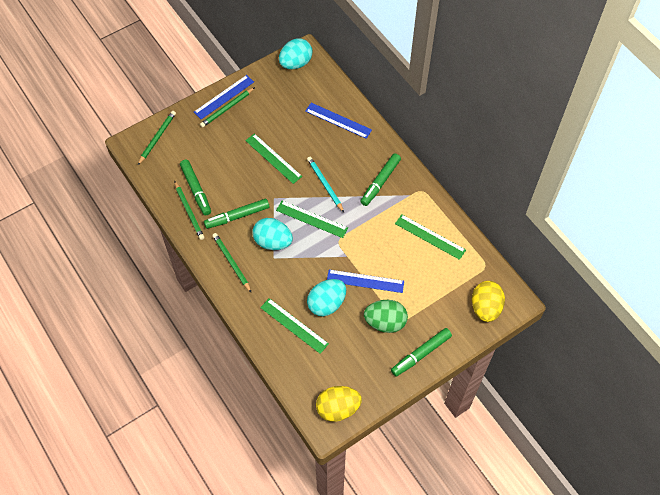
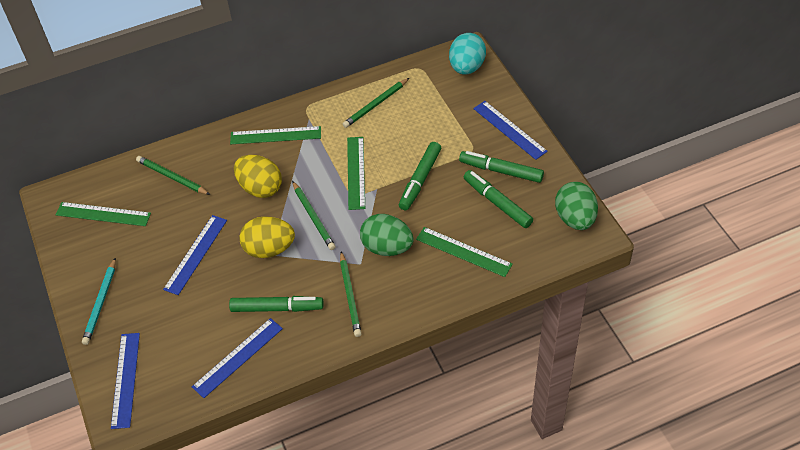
blue ruler: [194,75,254,119] [305,103,372,139] [327,270,404,293] = 3 -> [111,333,140,429] [163,215,227,295] [192,318,283,398] [473,101,548,160] = 4
green egg: [364,300,408,333] = 1 -> [360,214,414,256] [555,182,598,230] = 2
turquoise egg: [252,218,293,250] [279,38,312,69] [307,279,346,316] = 3 -> [449,33,486,75] = 1

